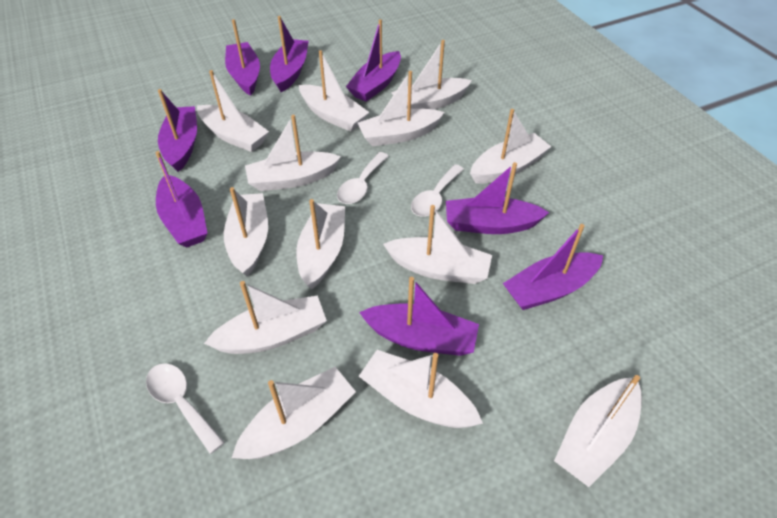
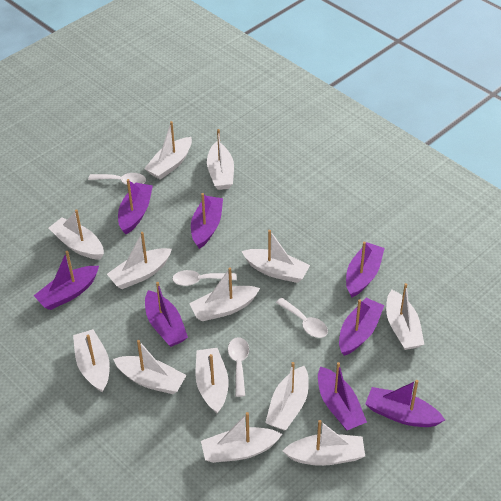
white spoon: [146,363,225,454] [337,152,389,204] [411,164,464,217] = 3 -> [88,173,146,185] [172,270,237,286] [228,337,249,397] [276,298,328,338] = 4

